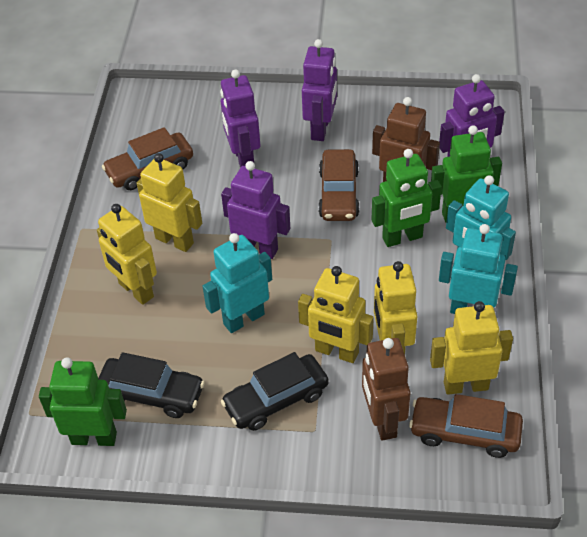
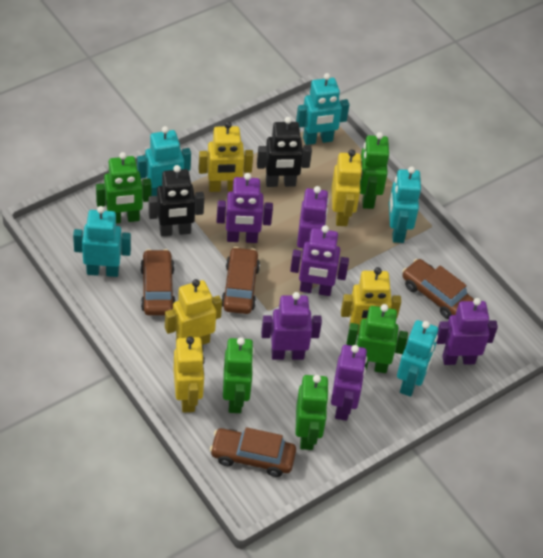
black car: [98,352,205,418] [221,352,329,431] = 2 -> none = 0
black robot: none = 0 -> [149,165,204,236] [257,117,312,187] = 2
brown car: [102,127,193,190] [318,149,360,221] [409,394,523,458] = 3 -> [140,249,176,316] [210,427,296,477] [221,247,260,314] [402,259,474,319] = 4
brown robot: [362,338,410,440] [372,97,440,182] = 2 -> none = 0
green robot: [39,357,127,446] [371,149,442,247] [431,125,502,222] = 3 -> [96,152,152,224] [223,337,254,413] [295,375,329,450] [346,304,408,373] [360,132,389,209] = 5
purple robot: [220,69,260,168] [221,161,290,259] [302,39,337,141] [439,74,505,157] = 4 -> [217,173,273,243] [261,292,322,360] [290,225,349,296] [297,186,329,261] [331,345,367,421] [436,298,498,365] = 6
turquoise robot: [202,233,272,333] [439,224,518,314] [446,175,516,260] = 3 -> [73,206,131,277] [137,126,191,196] [296,73,349,145] [389,166,421,243] [397,320,438,397] = 5

